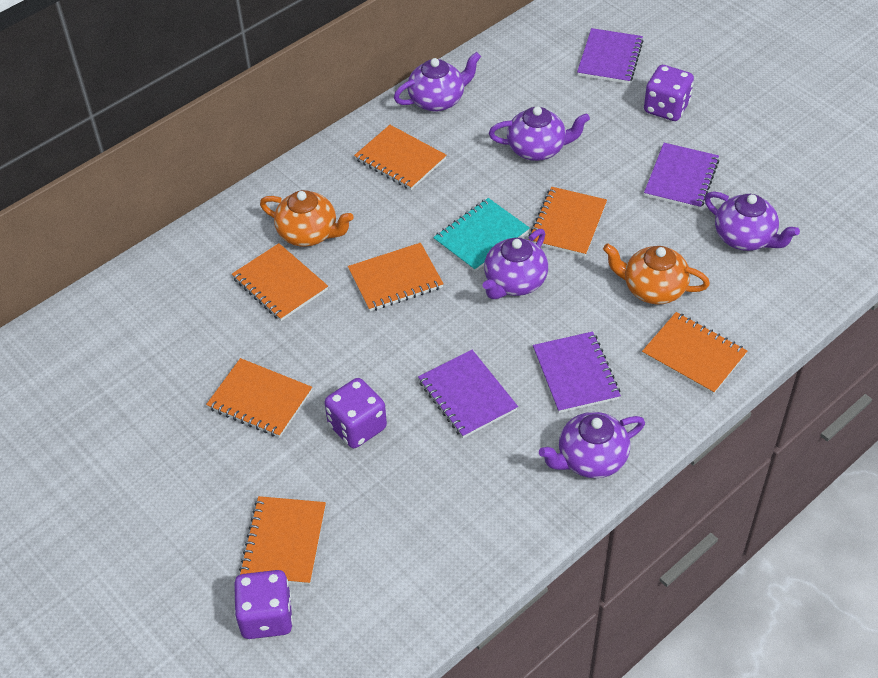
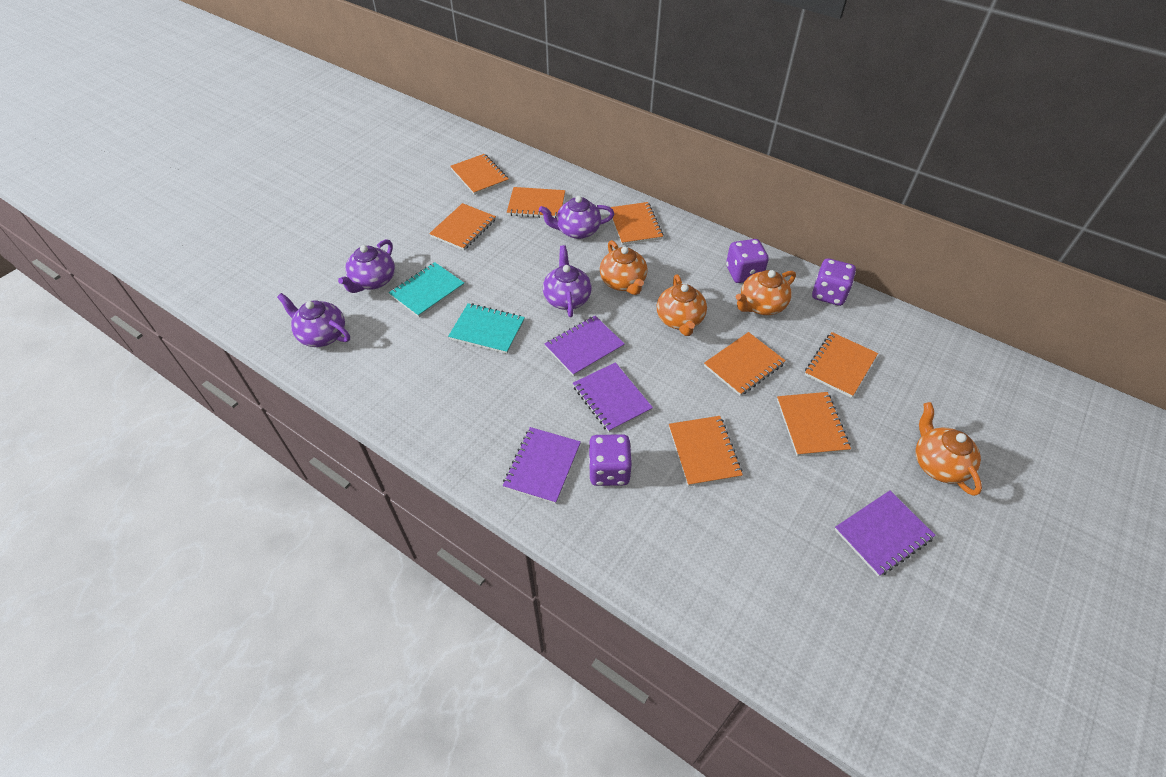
orange notebook: [206,358,312,438] [232,243,328,321] [239,496,326,585] [348,243,444,311] [354,125,447,190] [528,187,607,257] [642,312,747,395] = 7 -> [429,203,496,250] [450,154,509,195] [507,187,565,218] [610,202,663,245] [669,416,743,486] [704,332,786,396] [777,392,851,456] [805,332,878,398] = 8
orange teapot: [260,190,354,247] [603,243,710,304] = 2 -> [600,240,648,295] [657,275,707,336] [736,270,796,315] [916,402,982,496] = 4
purple teapot: [394,52,481,112] [483,229,548,299] [489,106,590,161] [539,412,645,478] [704,191,800,251] = 5 -> [277,293,350,347] [338,239,395,293] [539,196,614,239] [543,245,592,317] = 4
turquoise notebook: [433,198,530,272] = 1 -> [389,262,464,317] [448,303,525,354] = 2

